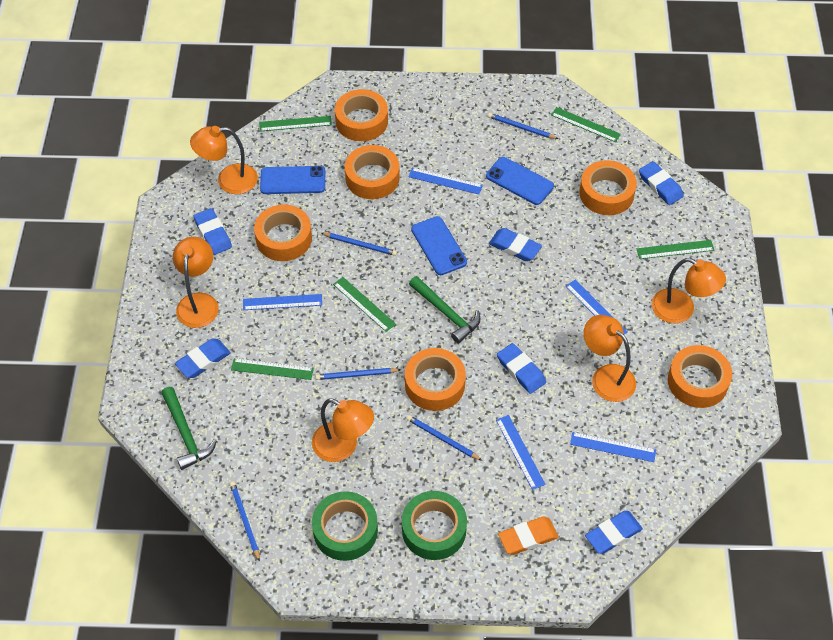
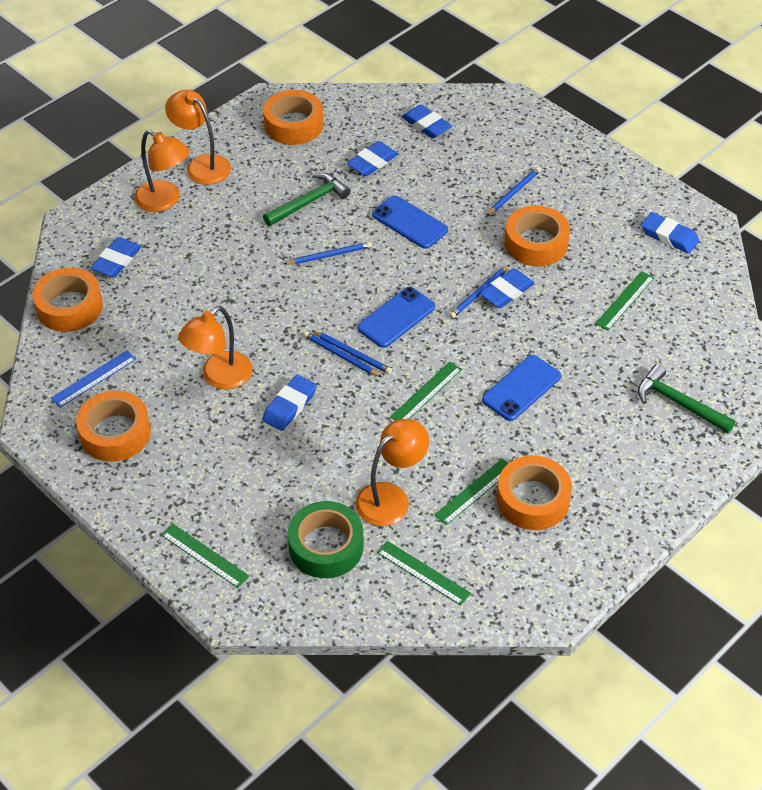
blue ruler: [243,294,322,310] [408,167,483,194] [496,415,545,490] [565,279,628,334] [570,432,656,462] = 5 -> [51,350,136,408] = 1
green tape: [312,491,378,561] [402,491,467,560] = 2 -> [288,501,364,578] = 1
orange eraser: [498,517,558,555] = 1 -> none = 0
orange lamp: [173,237,219,328] [190,126,258,194] [312,398,374,462] [584,315,636,402] [652,258,726,324] = 5 -> [134,130,189,212] [165,90,231,185] [178,306,253,389] [355,419,429,526] = 4
orange tape: [254,204,312,261] [335,89,388,141] [345,145,400,199] [405,348,466,411] [579,160,637,215] [668,345,732,408] = 6 -> [33,268,103,332] [76,391,151,462] [263,90,324,145] [497,456,572,530] [505,206,570,267] = 5

